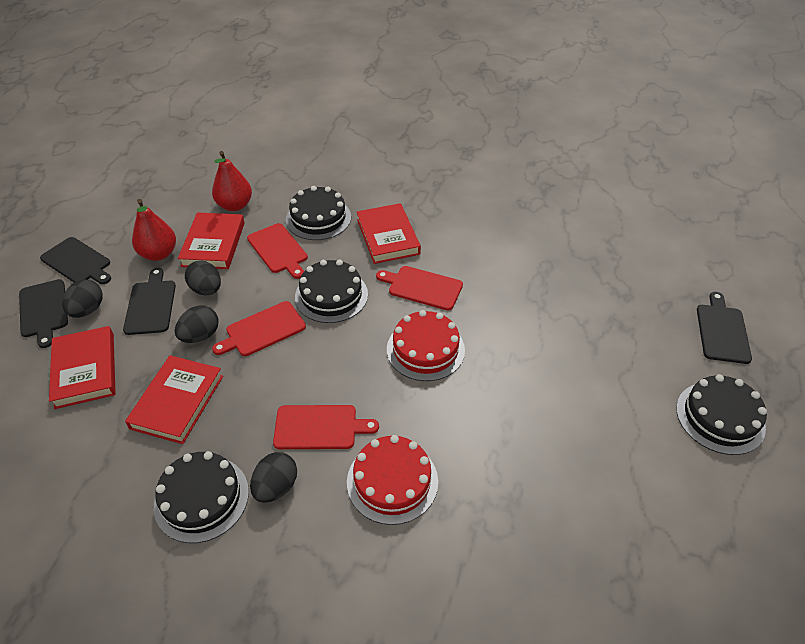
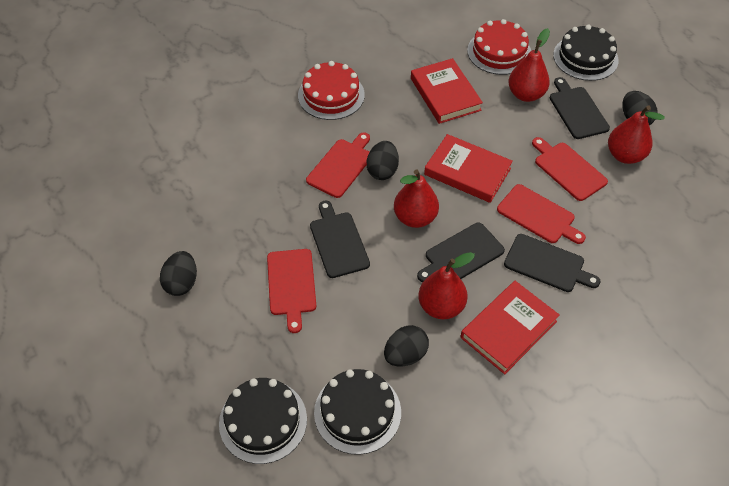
black cake: [154,451,249,543] [286,186,351,240] [295,260,368,323] [676,374,767,455] = 4 -> [219,378,307,464] [314,369,401,455] [553,24,619,81] = 3
red book: [49,326,116,409] [125,355,223,444] [178,212,245,269] [357,203,421,264] = 4 -> [411,58,483,124] [424,134,513,203] [460,281,560,374] = 3
red pear: [132,199,176,261] [212,151,252,211] = 2 -> [394,169,439,228] [418,252,475,319] [508,28,550,102] [608,105,665,164] = 4

